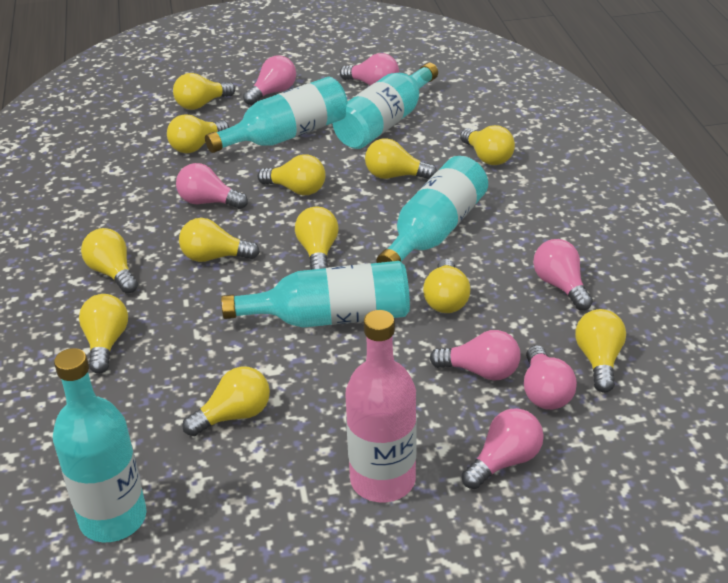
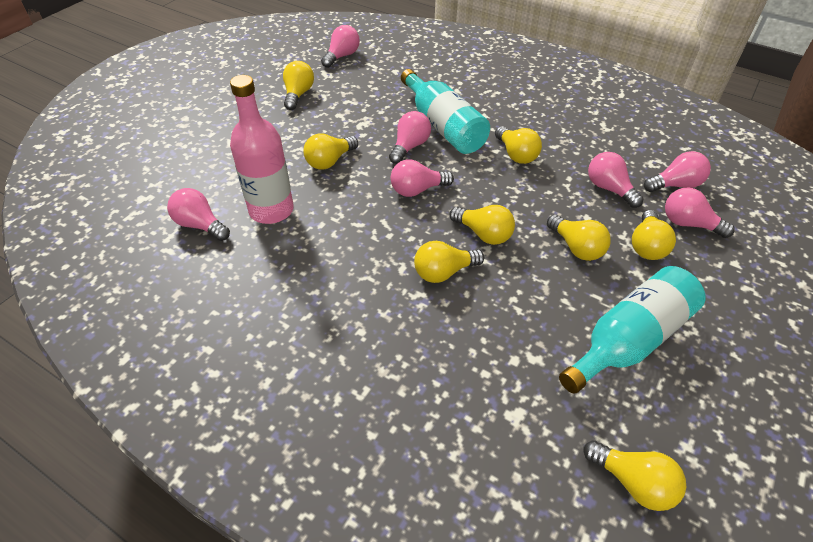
turquoise bottle: [53,348,147,542] [205,77,348,153] [221,261,410,328] [332,63,438,149] [376,156,488,263] = 5 -> [401,69,490,154] [559,266,706,394] = 2
yellow light bulb: [79,294,128,374] [81,228,138,294] [167,114,229,153] [173,73,235,110] [179,218,260,262] [182,366,270,436] [257,154,326,195] [295,207,339,270] [365,138,437,180] [423,259,470,313] [460,125,515,165] [576,309,626,393] = 12 -> [283,61,314,110] [303,133,358,170] [414,241,484,283] [450,205,515,245] [495,126,542,164] [547,215,611,261] [584,440,686,511] [632,210,676,260] = 8

